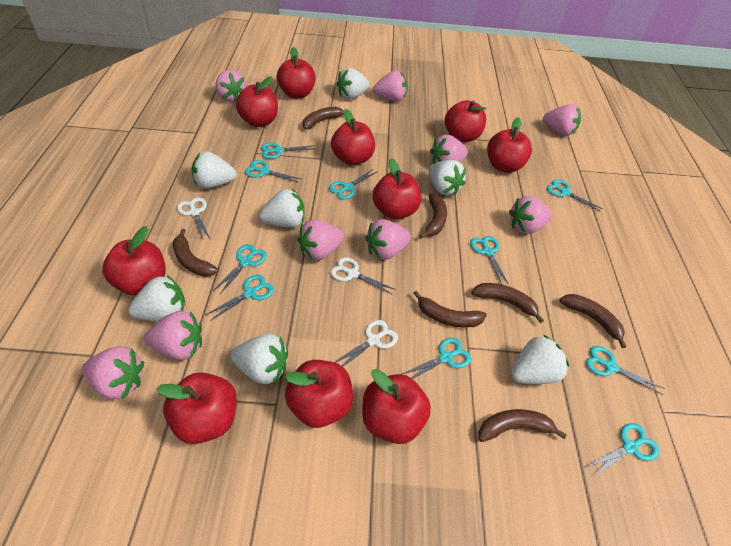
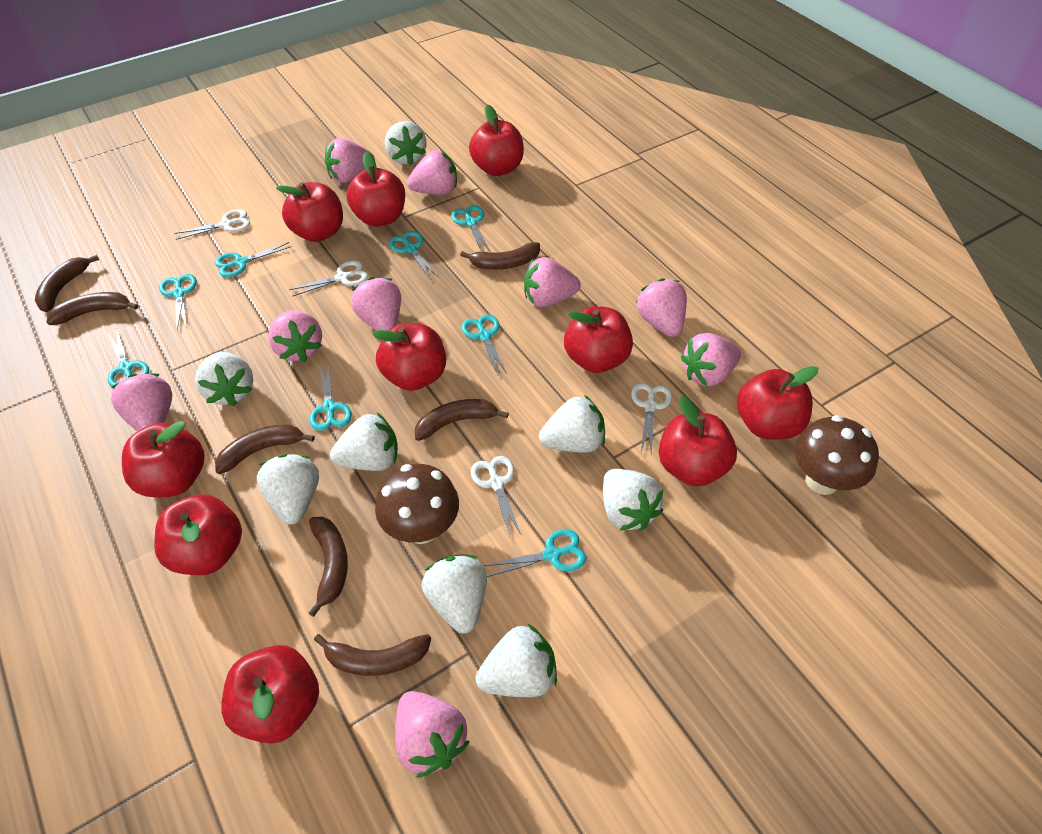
brown mushroom: none = 0 -> [375,464,459,544] [794,415,879,495] = 2
turquoise scissors: [205,275,274,321] [213,244,267,294] [245,160,300,183] [261,143,316,159] [329,169,377,199] [401,338,471,379] [470,236,509,284] [547,180,603,211] [586,346,663,395] [586,423,659,476] = 10 -> [108,330,149,387] [159,274,197,330] [215,242,292,278] [310,362,352,431] [389,231,438,279] [451,205,490,252] [462,315,507,376] [484,529,586,577] = 8
white scissors: [177,197,210,240] [330,257,396,294] [334,320,398,367] = 3 -> [174,209,250,240] [289,261,368,297] [471,456,521,538] [631,383,672,455] = 4
white strawberry: [128,275,185,321] [191,151,237,189] [231,334,288,384] [259,189,305,228] [336,68,370,99] [429,160,466,195] [511,334,569,384] = 7 -> [195,352,253,406] [257,454,319,525] [330,413,398,471] [385,121,426,165] [422,555,487,634] [476,623,557,697] [539,395,605,453] [603,469,663,531] = 8

